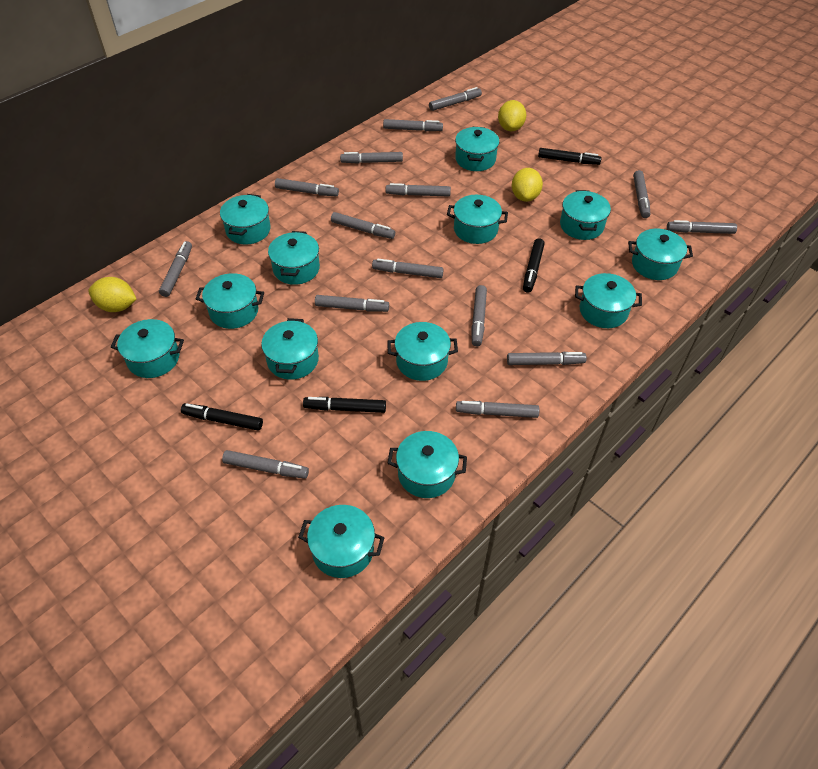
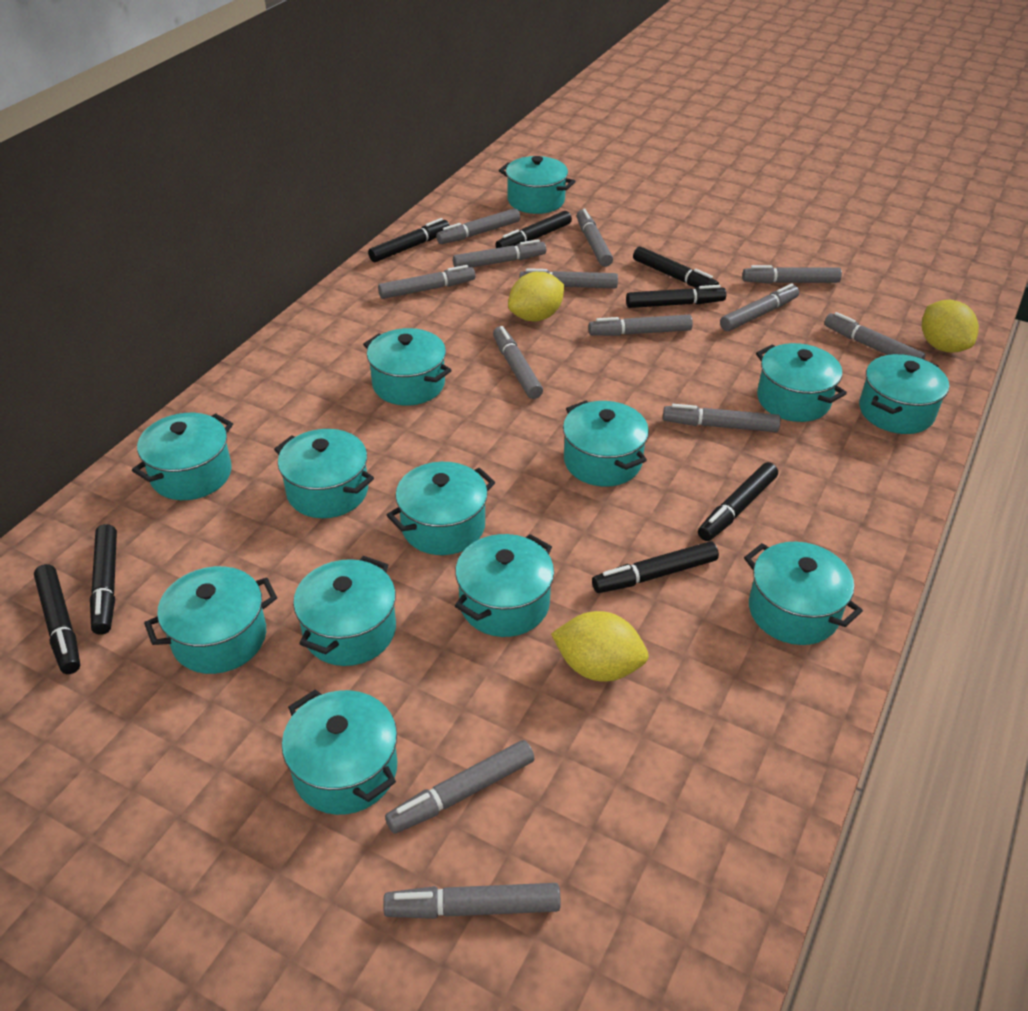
black marker: [181,403,263,431] [303,397,386,413] [523,238,545,293] [538,148,601,165] = 4 -> [34,564,80,674] [90,524,117,635] [368,218,450,262] [495,211,572,248] [592,541,719,593] [626,285,726,308] [633,246,719,288] [698,462,778,541] = 8
grey marker: [159,241,192,297] [222,450,309,479] [275,178,339,196] [315,295,389,312] [331,212,395,239] [340,152,403,164] [372,259,444,278] [383,119,443,131] [386,183,451,197] [429,87,482,111] [456,401,539,418] [472,285,487,346] [507,352,587,365] [633,170,650,218] [667,220,737,234] = 15 -> [378,265,475,299] [383,883,561,919] [385,740,535,834] [436,208,520,244] [453,239,546,267] [493,326,543,399] [519,268,618,288] [577,208,613,267] [588,315,693,336] [663,404,781,432] [720,283,799,331] [742,265,842,284] [824,312,926,359] = 13

